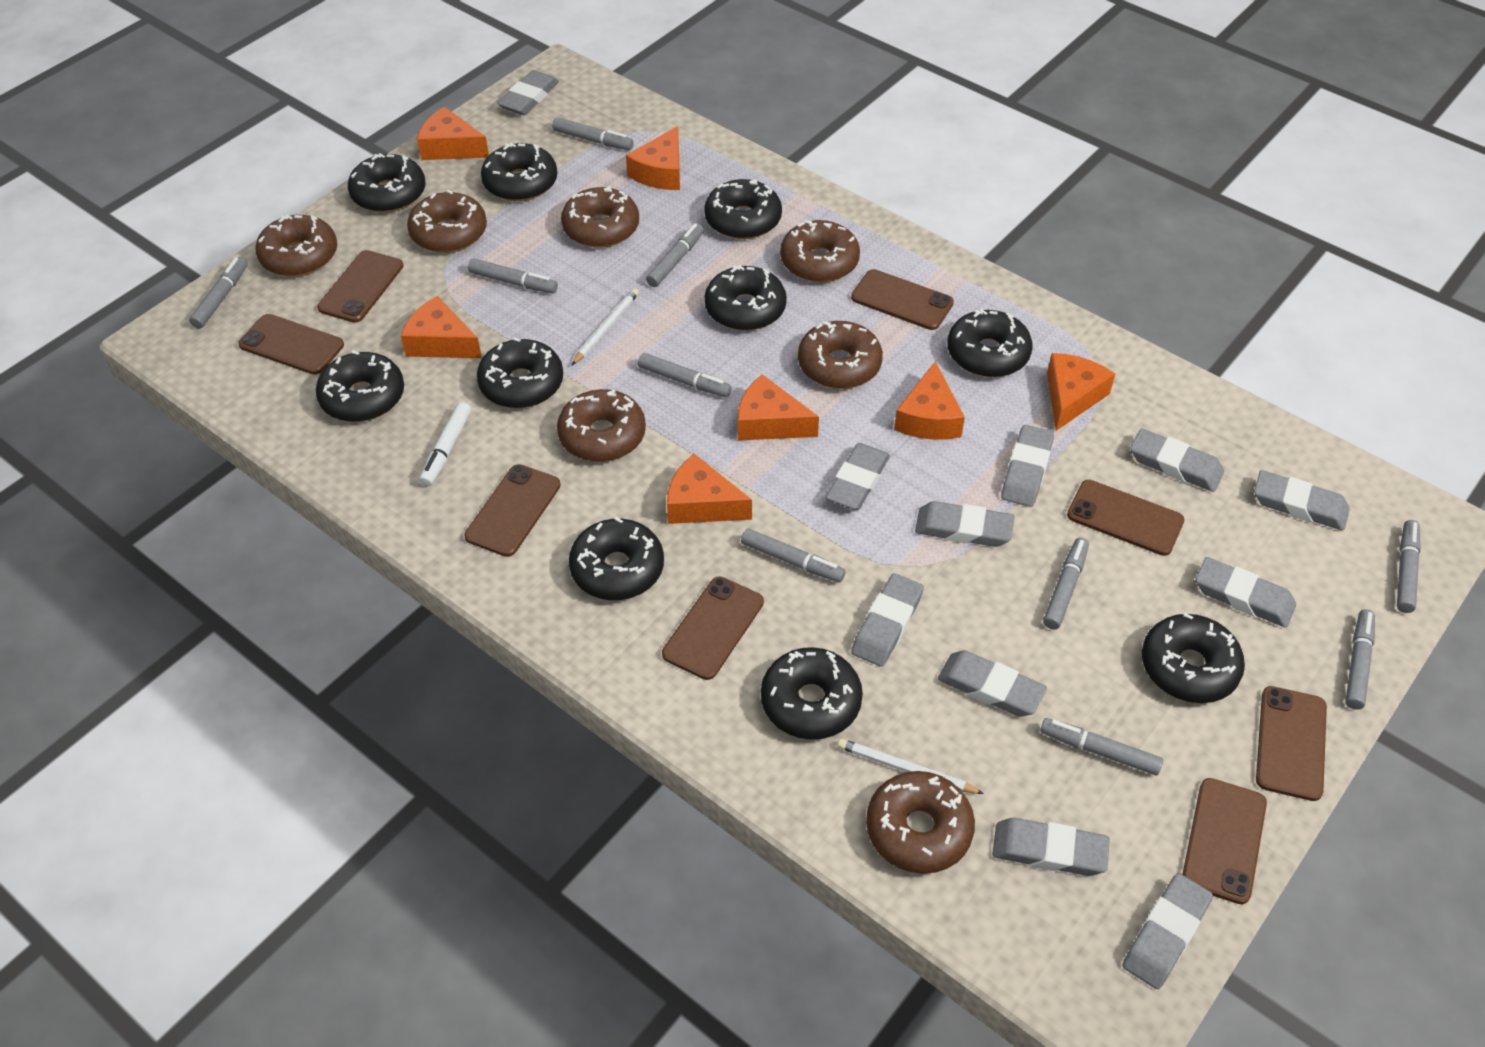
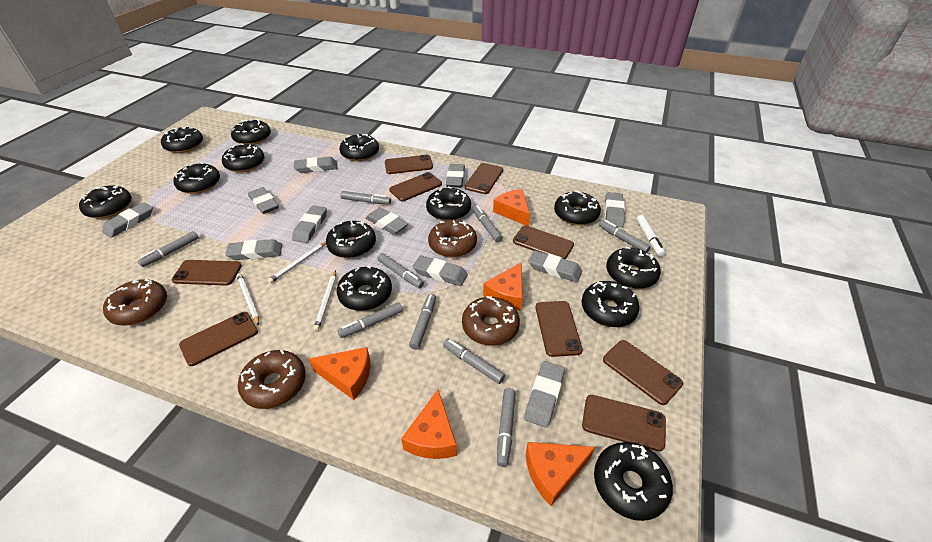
black donut: [316,351,404,422] [348,153,426,213] [477,337,563,408] [481,143,557,201] [569,517,664,600] [704,179,782,239] [705,265,787,331] [761,647,863,740] [947,309,1032,377] [1142,613,1245,703] = 10 -> [79,185,132,219] [161,127,203,153] [174,162,220,194] [222,143,264,172] [231,119,271,145] [326,221,376,258] [337,265,392,311] [339,134,379,161] [426,186,471,221] [554,191,601,225] [581,281,640,327] [594,442,673,521] [606,247,661,289] = 13
brown donut: [255,215,337,277] [407,190,487,253] [557,389,646,462] [561,186,639,248] [780,220,860,282] [798,321,883,389] [866,771,975,874] = 7 -> [103,279,167,326] [238,350,306,409] [428,220,477,257] [462,296,520,346] = 4
brown phone: [238,314,344,375] [317,250,403,323] [464,464,561,557] [662,576,764,680] [851,269,954,330] [1067,480,1185,556] [1182,778,1267,904] [1256,686,1327,801] = 8 -> [172,260,242,286] [179,312,258,366] [385,155,433,174] [389,172,442,201] [465,163,503,194] [513,226,574,259] [535,301,583,357] [582,395,666,451] [603,340,683,405] = 9
grey marker: [189,257,248,329] [468,259,558,293] [552,118,634,150] [638,353,732,397] [646,223,704,287] [741,528,846,583] [1040,718,1163,775] [1043,537,1089,630] [1345,609,1375,710] [1397,520,1421,613] = 10 -> [138,231,199,267] [338,302,403,338] [340,191,391,204] [377,253,424,289] [409,294,436,350] [443,338,505,384] [472,205,503,242] [497,388,516,467] [599,220,650,252] = 9
orange cheese: [401,296,482,358] [417,107,489,160] [626,126,680,190] [667,454,752,524] [738,374,819,441] [894,361,965,440] [1047,353,1115,431] = 7 -> [309,347,370,400] [401,390,457,459] [483,263,523,311] [493,189,530,226] [526,442,595,506] = 5
white pencil: [572,288,639,365] [838,738,984,794] = 2 -> [237,273,259,325] [268,242,326,283] [314,271,336,331] = 3

